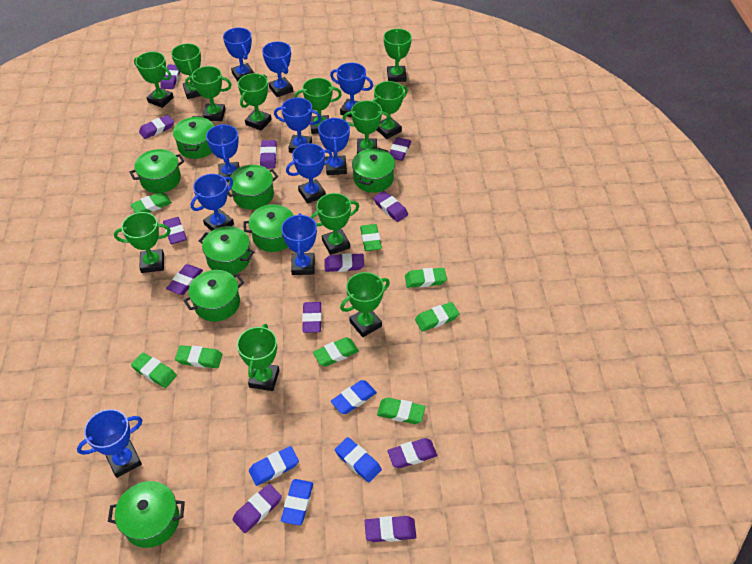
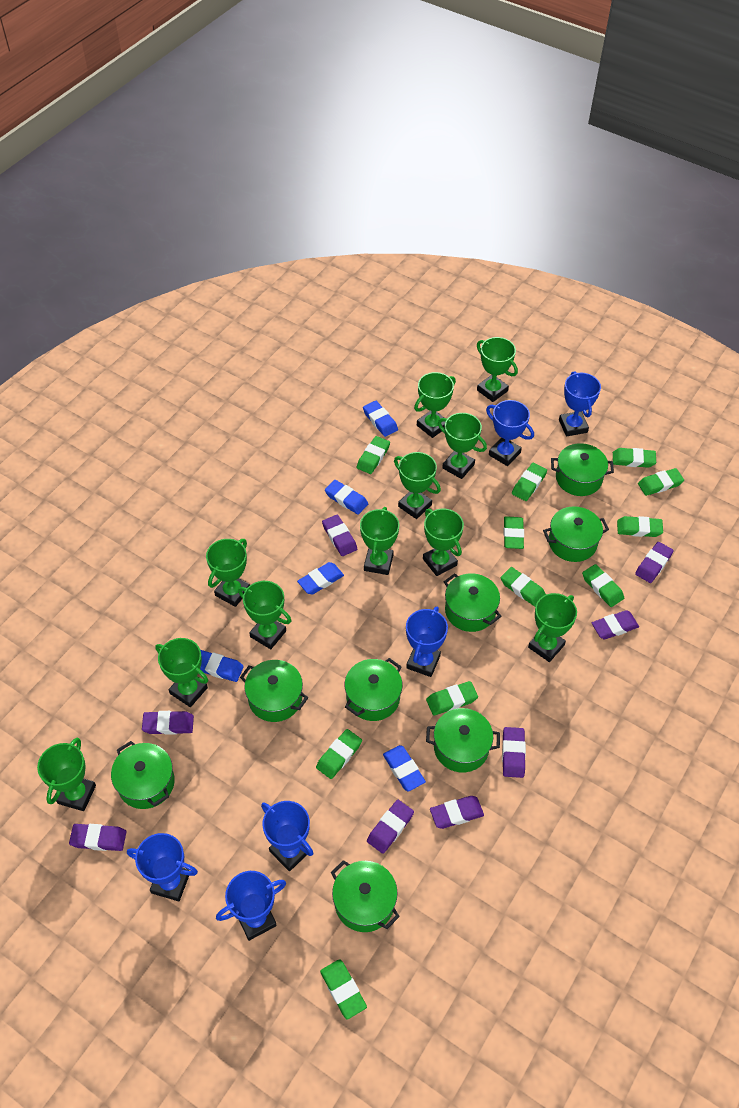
blue eraser: [249,446,299,486] [281,479,313,525] [331,380,377,414] [335,437,382,483] = 4 -> [200,650,244,682] [297,562,344,594] [325,480,368,515] [363,401,398,437] [383,745,426,791] = 5
blue trophy: [77,409,142,478] [191,174,234,231] [206,124,240,182] [223,28,254,82] [262,41,293,97] [274,98,321,153] [281,213,317,275] [286,143,333,204] [318,117,350,175] [330,63,373,118] = 10 -> [127,833,198,901] [216,871,286,941] [261,801,313,871] [406,607,448,677] [486,400,534,466] [559,371,601,436] = 6
green eraser: [130,192,172,213] [131,352,177,388] [175,345,222,368] [313,337,359,366] [360,224,382,251] [377,398,425,424] [405,268,447,288] [415,302,459,332] = 8 -> [316,729,362,779] [320,959,367,1020] [357,436,390,474] [426,681,478,716] [501,567,546,607] [504,516,524,549] [512,463,547,501] [582,564,624,607] [613,448,656,468] [617,516,663,537] [638,468,684,496] = 11
green trophy: [114,212,171,273] [134,52,174,108] [171,44,201,99] [185,66,232,121] [237,324,279,391] [238,73,272,131] [295,78,342,134] [311,193,359,255] [340,272,390,337] [343,100,391,154] [372,81,408,139] [384,29,412,82] = 12 -> [37,738,96,811] [155,638,208,707] [206,539,250,607] [238,581,291,649] [360,507,399,575] [394,452,441,519] [414,372,456,438] [423,509,464,576] [438,413,487,479] [477,337,518,402] [528,593,577,662] = 11
purple eraser: [139,115,174,139] [161,64,180,89] [163,217,187,245] [166,264,203,295] [233,484,282,533] [260,140,277,169] [302,302,322,333] [324,253,364,272] [365,516,416,542] [373,191,408,222] [387,438,437,468] [389,137,411,161] = 12 -> [69,824,126,851] [142,711,194,735] [322,515,357,556] [367,800,414,854] [430,796,484,829] [502,727,526,778] [592,610,639,639] [635,542,674,583] = 8

